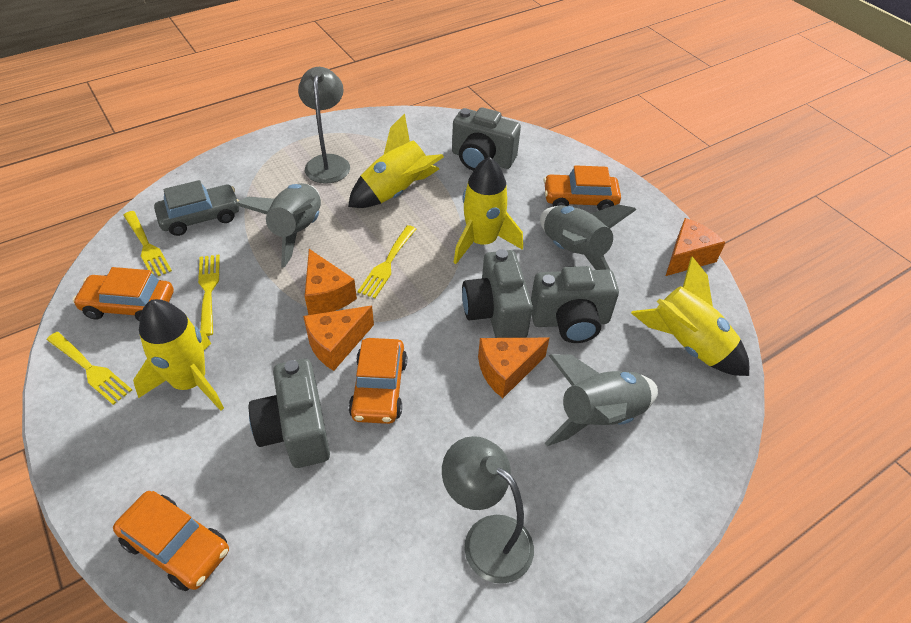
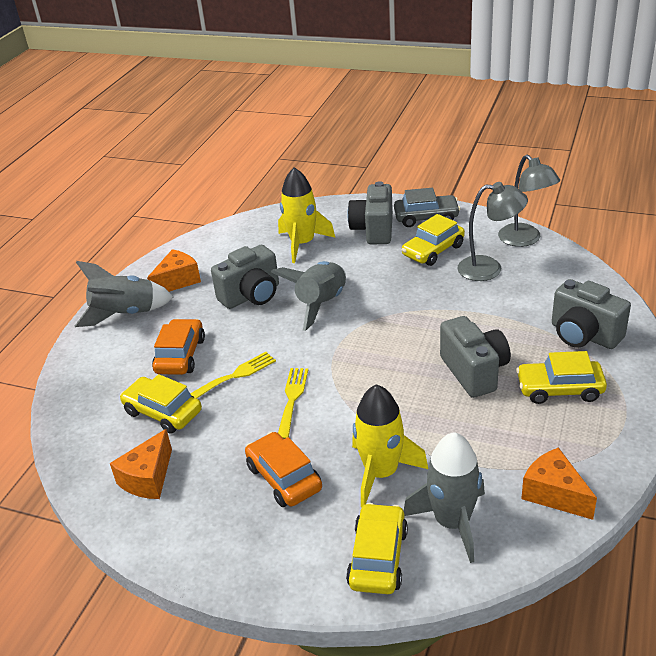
orange car: [73,267,174,322] [113,491,229,591] [349,338,407,424] [544,165,621,211] = 4 -> [152,319,205,375] [245,432,322,507] = 2
orange cheese: [303,306,374,371] [305,249,357,315] [478,338,550,398] [666,218,726,276] = 4 -> [110,429,172,499] [147,249,201,292] [521,447,597,520] = 3
yellow car: none = 0 -> [120,374,202,434] [346,503,408,594] [402,214,465,266] [516,351,607,404] = 4
yellow fork: [47,332,132,405] [123,211,172,276] [198,255,220,336] [358,225,416,298] = 4 -> [190,352,276,398] [278,368,308,438] = 2
yellow rocket: [133,299,224,411] [348,113,444,208] [453,157,523,264] [631,257,749,376] = 4 -> [278,167,335,263] [352,384,428,507] = 2

